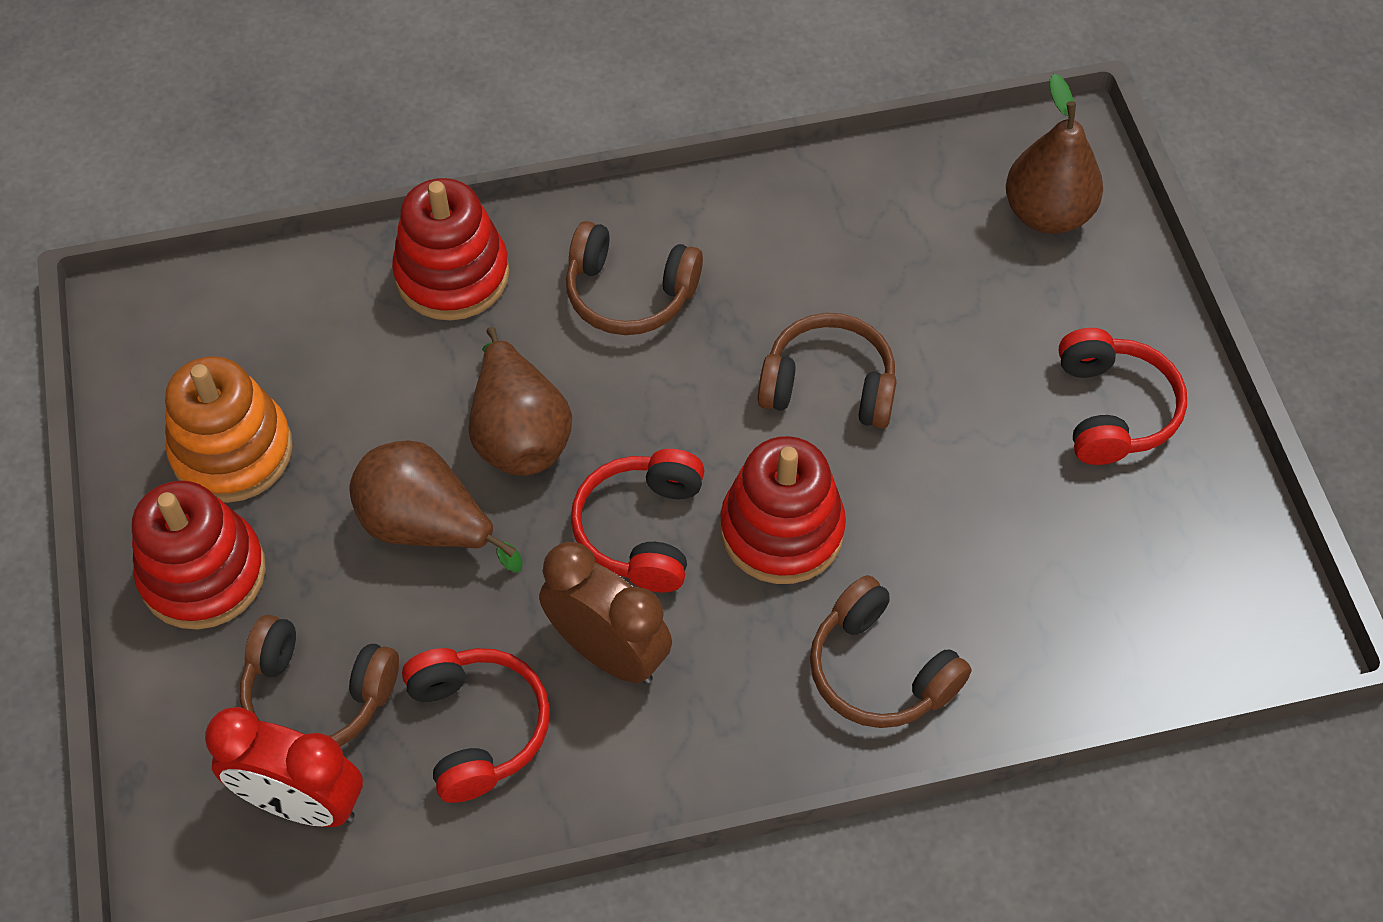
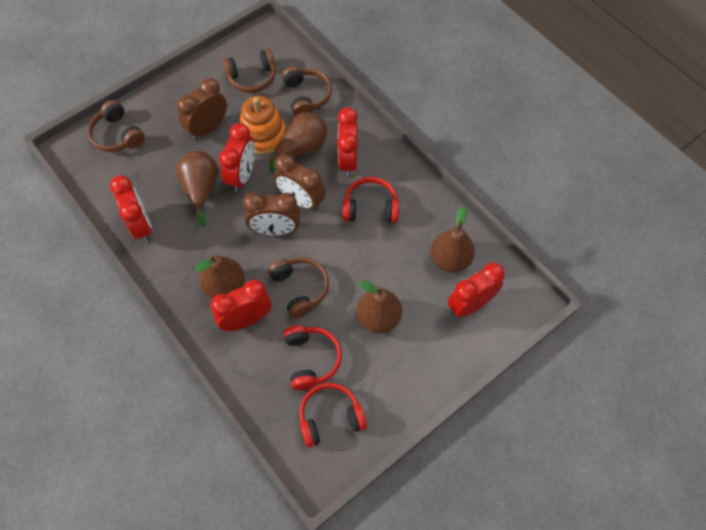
brown clock: [539,542,672,684] = 1 -> [177,78,227,140] [243,192,300,236] [274,154,326,211] = 3
brown pear: [349,440,523,573] [469,327,572,476] [1006,74,1103,234] = 3 -> [176,150,219,226] [196,255,245,299] [268,113,327,173] [356,281,402,334] [430,206,475,273] = 5
red clock: [205,707,363,827] = 1 -> [110,175,152,242] [210,280,272,331] [219,123,255,192] [337,107,358,177] [448,262,505,318] = 5
red stacking toy: [132,480,266,630] [392,178,510,321] [720,436,846,584] = 3 -> none = 0

